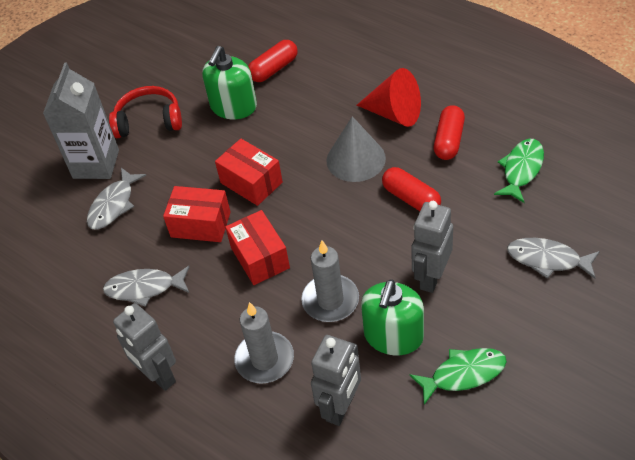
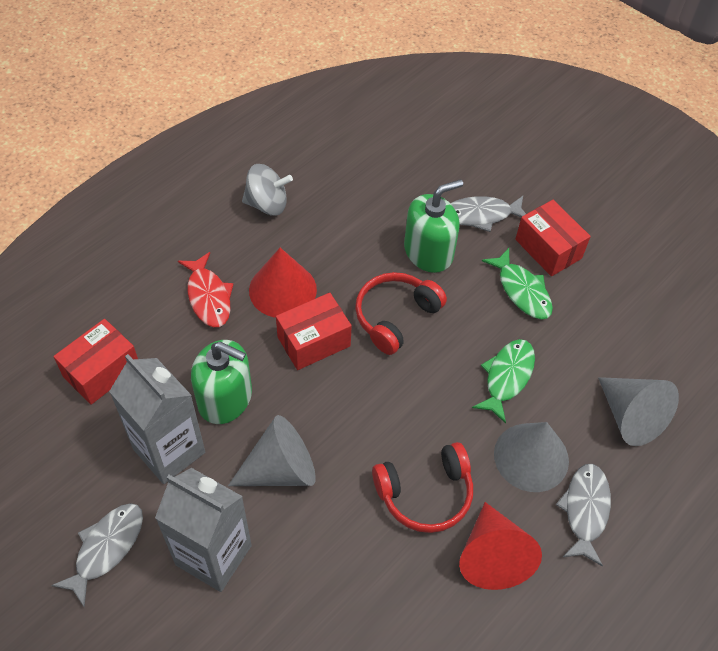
grey candle: [234,302,294,384] [301,241,359,322] = 2 -> none = 0
grey carton: [43,63,119,179] = 1 -> [109,354,205,484] [155,468,252,592] = 2
grey cone: [327,116,386,182] = 1 -> [228,415,316,486] [494,422,569,492] [598,377,679,446] = 3
grey robot: [113,303,176,391] [311,335,361,426] [411,201,453,293] = 3 -> none = 0
grey spinning top: none = 0 -> [242,164,293,216] = 1
red capsule: [248,40,297,82] [382,167,441,211] [434,105,465,160] = 3 -> none = 0
red cone: [357,68,421,127] = 1 -> [249,248,317,318] [459,502,542,590] = 2
red fish: none = 0 -> [178,252,233,327] = 1
red headphones: [109,86,182,138] = 1 -> [355,272,447,355] [372,442,473,533] = 2

